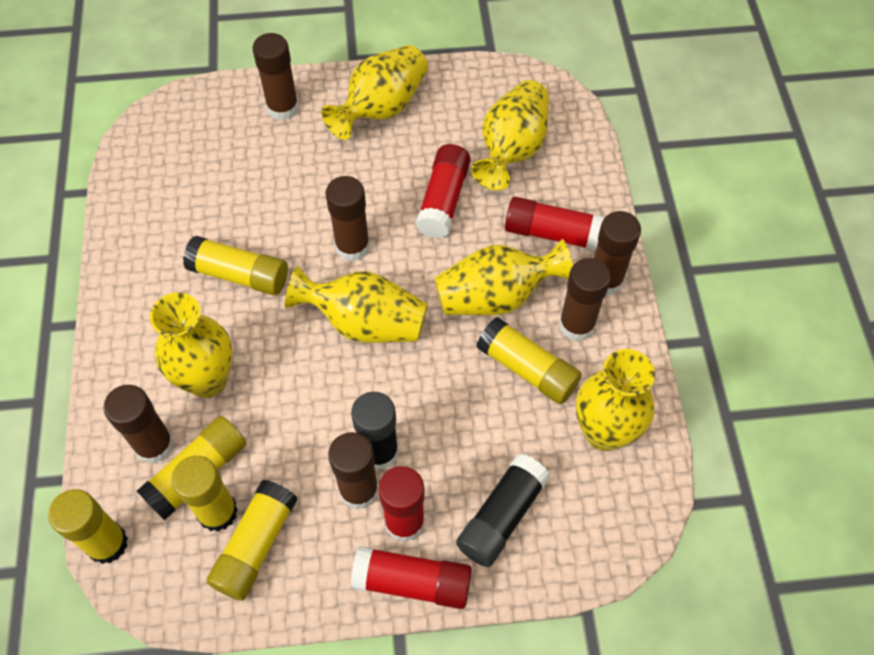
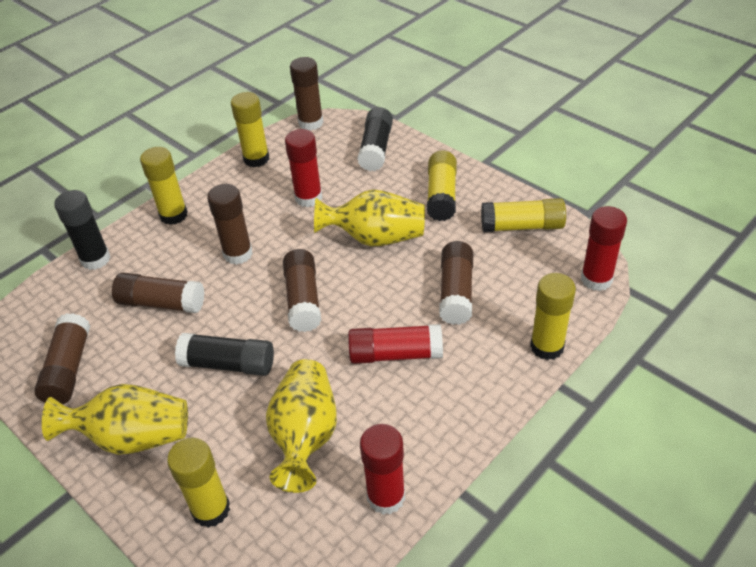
black glue stick: [351,392,399,470] [456,454,551,567] = 2 -> [54,190,110,270] [175,333,274,376] [357,107,393,171] = 3
yellow vase: [150,292,233,398] [285,266,428,343] [321,45,428,140] [434,239,573,316] [471,80,549,190] [576,349,655,451] = 6 -> [42,384,188,455] [266,359,337,493] [314,189,425,247] = 3

